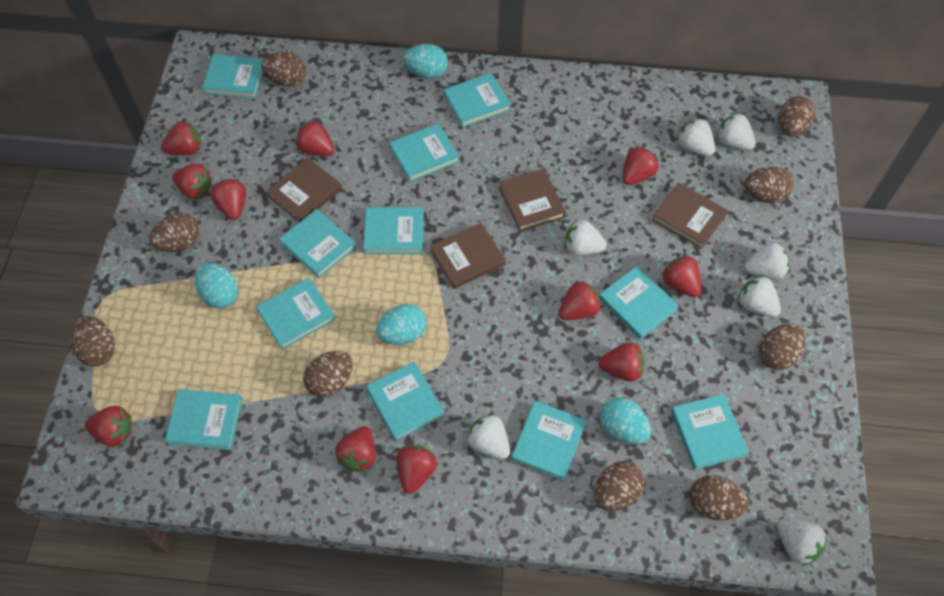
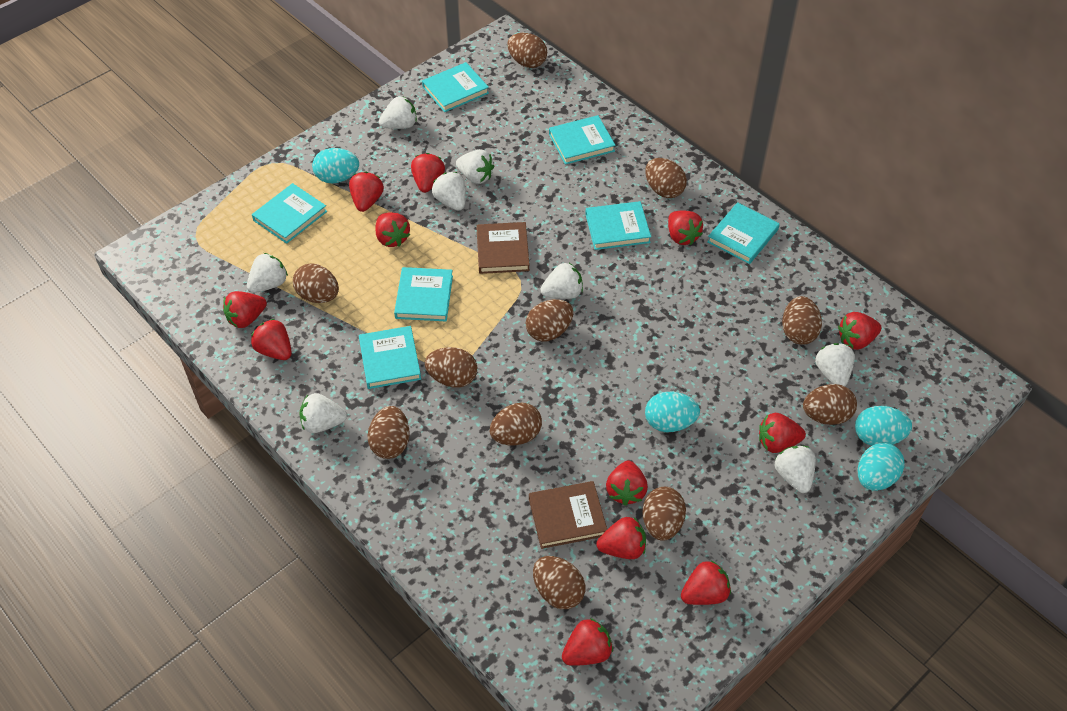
brown book: [266,158,342,222] [430,223,506,289] [499,169,566,232] [652,183,728,249] = 4 -> [476,222,530,274] [529,481,607,549] = 2
brown egg: [71,316,115,366] [149,213,200,252] [261,52,306,87] [303,351,353,397] [594,461,644,511] [689,475,748,520] [744,167,793,203] [759,324,806,370] [778,96,815,137] = 9 -> [293,264,339,303] [367,406,410,459] [425,347,477,388] [490,403,542,445] [507,33,547,68] [526,299,573,342] [533,556,585,609] [642,487,686,541] [645,158,687,198] [782,296,822,345] [803,384,857,425] = 11
red strawberry: [85,406,132,447] [161,121,201,155] [172,164,212,199] [210,179,246,220] [296,120,335,156] [335,426,376,472] [396,445,437,494] [559,281,601,320] [599,343,645,382] [623,146,658,185] [662,255,701,298] = 11 -> [223,291,267,328] [251,319,292,360] [349,172,384,212] [375,213,410,247] [411,153,445,193] [562,618,613,666] [596,517,646,559] [606,461,648,506] [668,210,703,245] [681,560,731,605] [759,413,806,453] [838,312,882,350] = 12
turquoise book: [165,389,243,450] [202,54,263,99] [256,278,336,350] [279,209,356,278] [363,207,424,254] [366,361,445,441] [390,123,460,182] [444,73,511,128] [511,401,587,481] [599,266,679,340] [671,394,749,470] = 11 -> [252,183,327,244] [359,326,421,389] [394,267,453,321] [422,62,489,112] [549,115,616,165] [585,201,651,250] [707,202,780,264] = 7
white strawberry: [466,414,510,459] [565,220,607,255] [677,118,715,156] [717,113,756,150] [738,276,781,317] [745,243,789,279] [777,518,827,566] = 7 -> [247,253,288,293] [299,393,347,433] [379,96,417,129] [432,172,466,210] [456,149,494,184] [540,263,583,299] [775,446,816,493] [815,343,855,386] = 8

